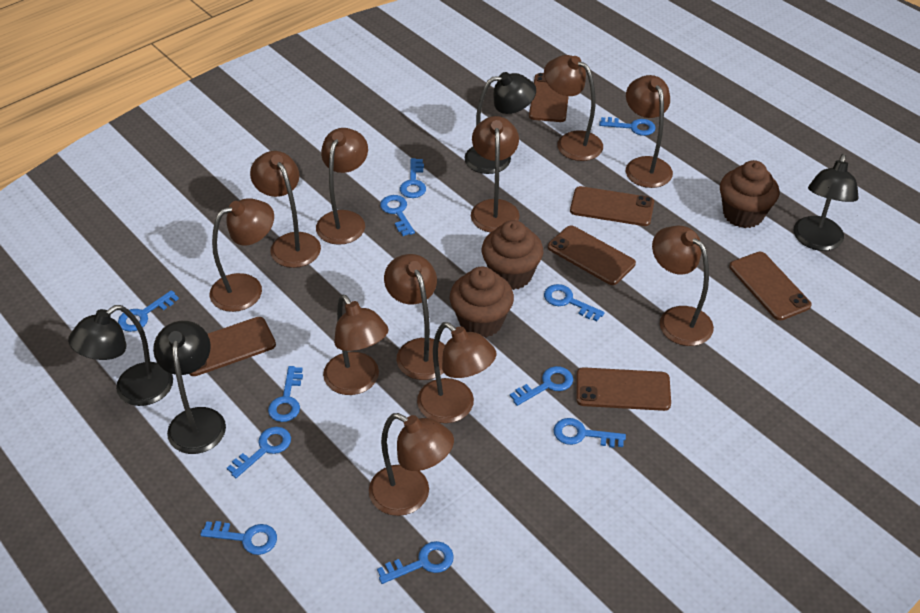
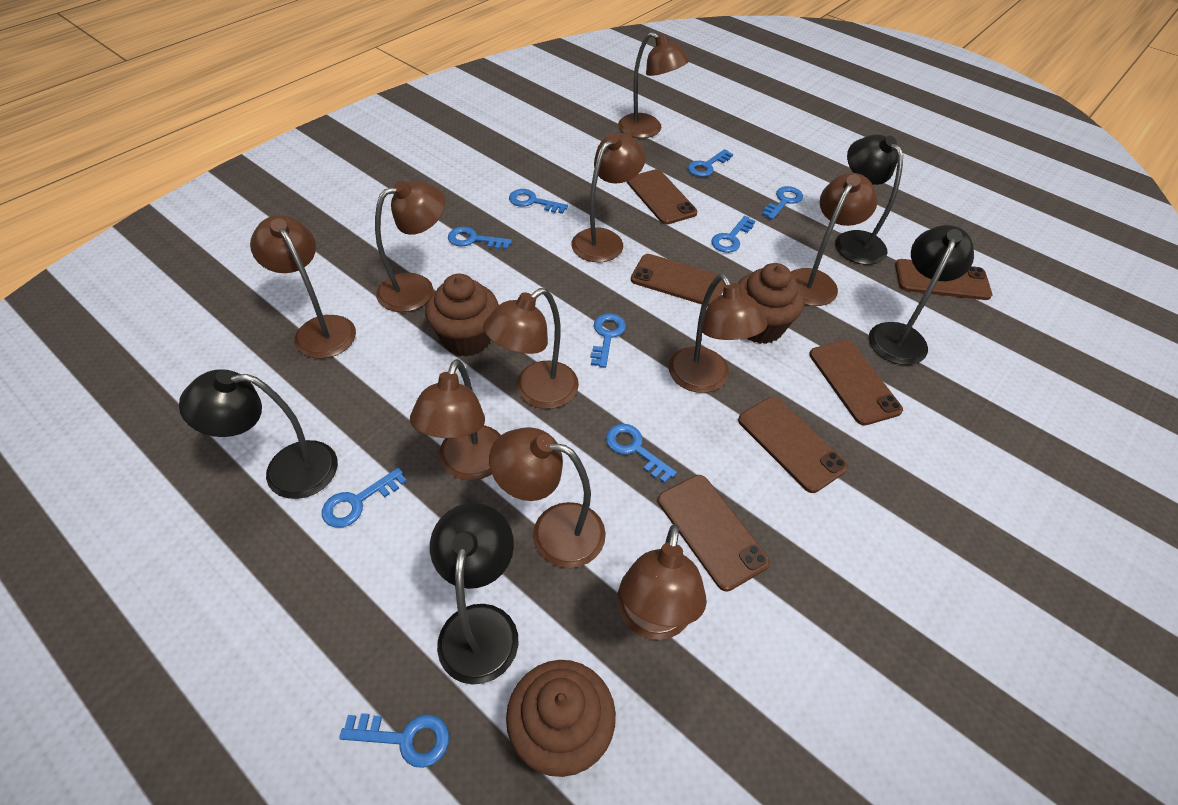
blue key: [118,290,179,332] [200,521,277,555] [227,427,291,478] [268,366,303,422] [377,541,454,584] [380,195,415,236] [400,158,426,198] [510,366,573,406] [544,284,605,321] [553,418,626,448] [599,117,656,136] = 11 -> [322,468,407,528] [339,713,449,768] [448,227,512,250] [509,189,568,214] [590,314,626,368] [606,424,677,483] [688,149,733,177] [711,216,755,253] [762,186,803,220] = 9
brown lamp: [210,198,274,312] [250,151,321,268] [316,128,368,245] [323,295,389,395] [369,413,454,516] [384,254,445,380] [417,322,496,423] [471,116,520,233] [544,55,603,161] [626,75,673,188] [652,226,714,346] = 11 -> [250,215,356,359] [375,180,446,312] [410,359,501,480] [483,288,579,409] [489,427,606,568] [571,133,646,262] [617,524,707,640] [618,32,690,138] [668,274,767,393] [791,173,878,306] = 10

